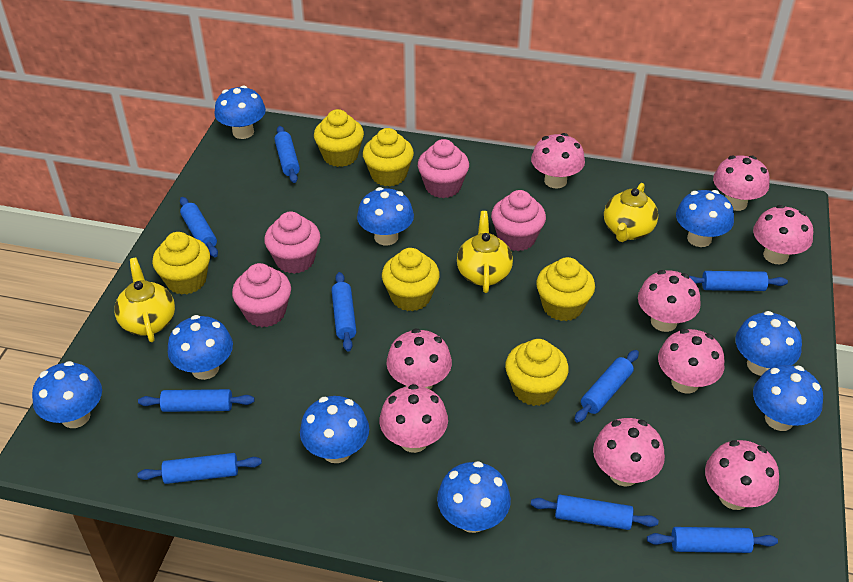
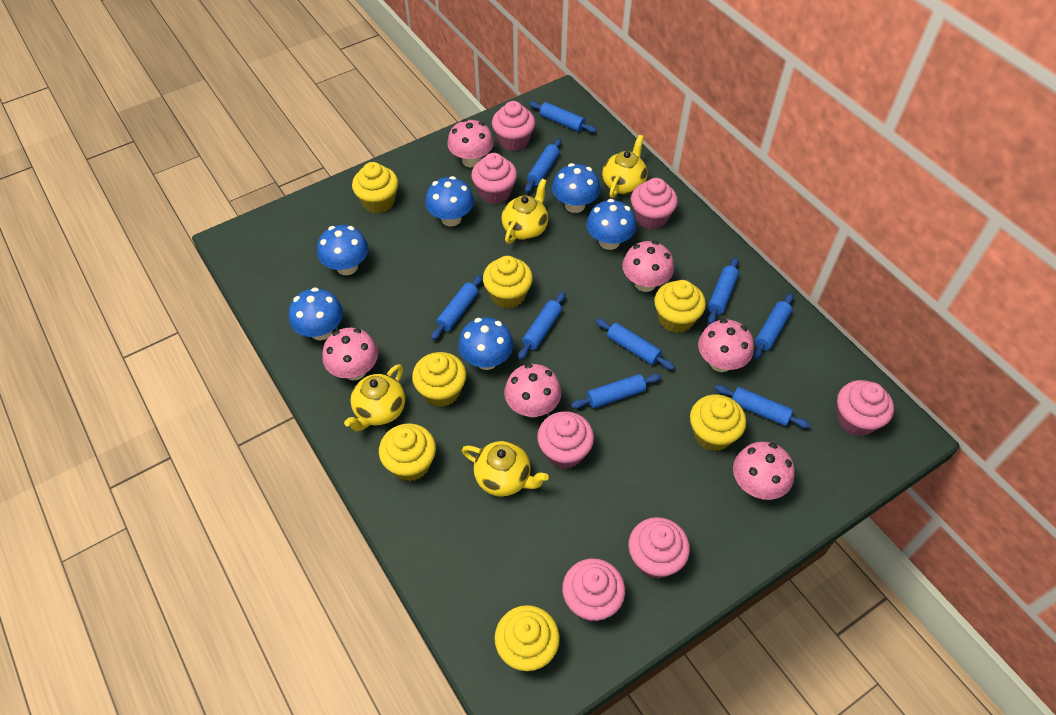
blue mushroom: [32,361,102,428] [168,315,233,380] [215,86,266,139] [300,396,369,463] [357,187,414,245] [437,461,511,533] [676,190,734,247] [735,311,802,376] [753,365,823,431] = 9 -> [289,287,343,340] [317,225,369,275] [425,176,474,226] [458,317,513,370] [552,163,600,213] [587,199,636,250] = 6
pink cupcake: [232,263,291,327] [264,212,320,274] [418,139,469,198] [491,190,546,251] = 4 -> [471,153,517,204] [492,101,535,151] [537,411,594,469] [562,558,625,622] [628,517,690,579] [631,178,678,230] [837,380,894,436] = 7
pink mushroom: [379,384,448,453] [387,328,452,390] [531,133,585,189] [593,418,665,487] [638,270,701,332] [658,329,724,394] [705,440,779,510] [713,155,770,211] [753,205,813,264] = 9 -> [322,328,378,380] [447,119,494,167] [504,364,561,418] [622,241,674,292] [698,319,754,372] [733,442,795,500] = 6
yellow cupcake: [152,232,210,295] [314,109,364,167] [363,128,414,187] [382,248,440,311] [505,339,569,406] [536,257,595,321] = 6 -> [352,162,398,213] [379,423,436,481] [412,352,466,407] [483,256,533,309] [495,605,560,671] [654,280,706,333] [690,394,746,451] = 7
yellow teapot: [114,258,175,342] [457,211,513,293] [604,183,658,242] = 3 -> [344,364,405,431] [462,441,549,497] [502,179,548,244] [602,135,647,198] = 4

